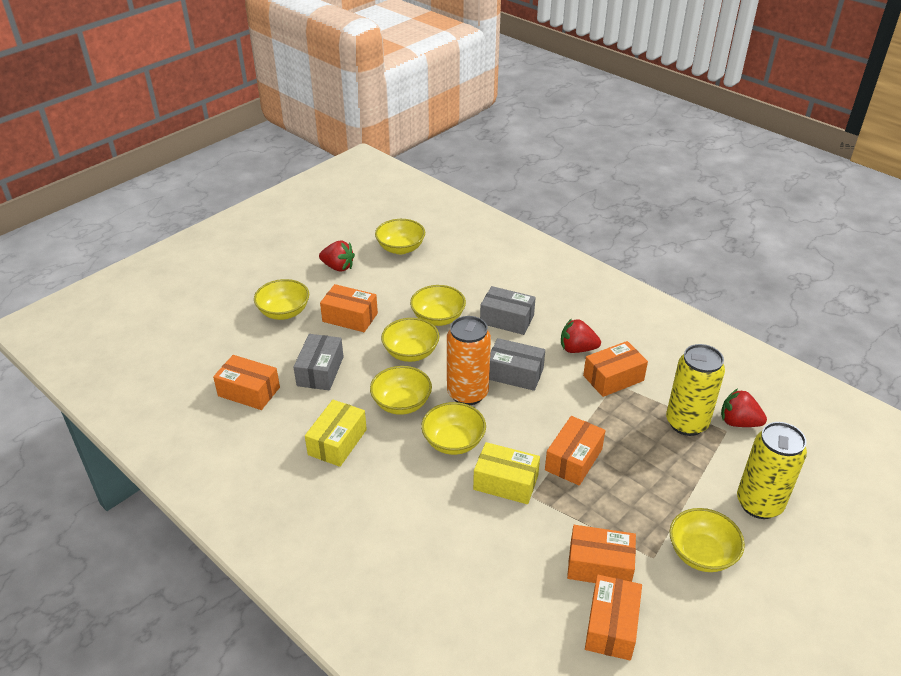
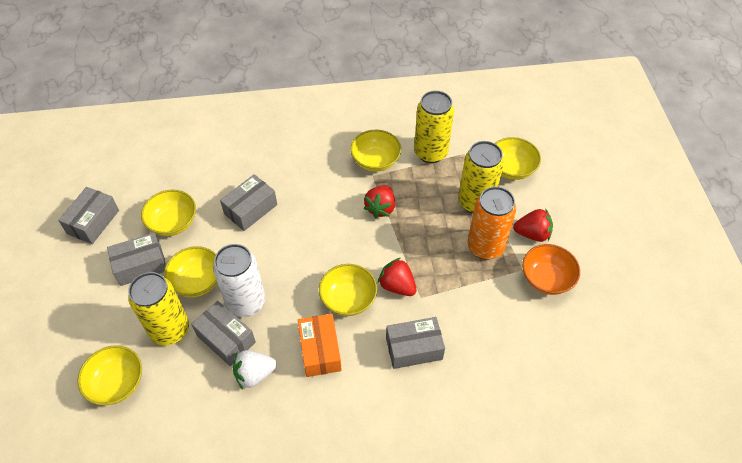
grey box: [294,334,344,390] [480,286,536,335] [489,338,545,391] = 3 -> [58,187,119,244] [107,233,166,286] [191,301,256,366] [220,174,277,231] [386,317,445,369] = 5
orange bowl: none = 0 -> [522,244,580,295] = 1
orange box: [213,355,280,410] [320,284,378,332] [545,416,605,486] [567,525,636,583] [583,341,648,397] [585,575,642,660] = 6 -> [298,314,342,377] = 1
white can: none = 0 -> [213,244,265,317] = 1
white strawberry: none = 0 -> [233,350,277,389] = 1
yellow bowl: [254,279,309,320] [370,366,432,415] [375,219,425,254] [381,318,439,362] [410,285,466,326] [421,402,486,455] [669,508,745,572] = 7 -> [77,345,142,405] [141,190,196,236] [164,246,217,297] [319,264,377,316] [350,130,401,172] [495,137,541,180] = 6
yellow box: [305,400,367,467] [473,442,540,504] = 2 -> none = 0
yellow can: [666,344,725,436] [737,422,807,519] = 2 -> [128,272,189,346] [414,91,454,163] [458,141,504,214] = 3

